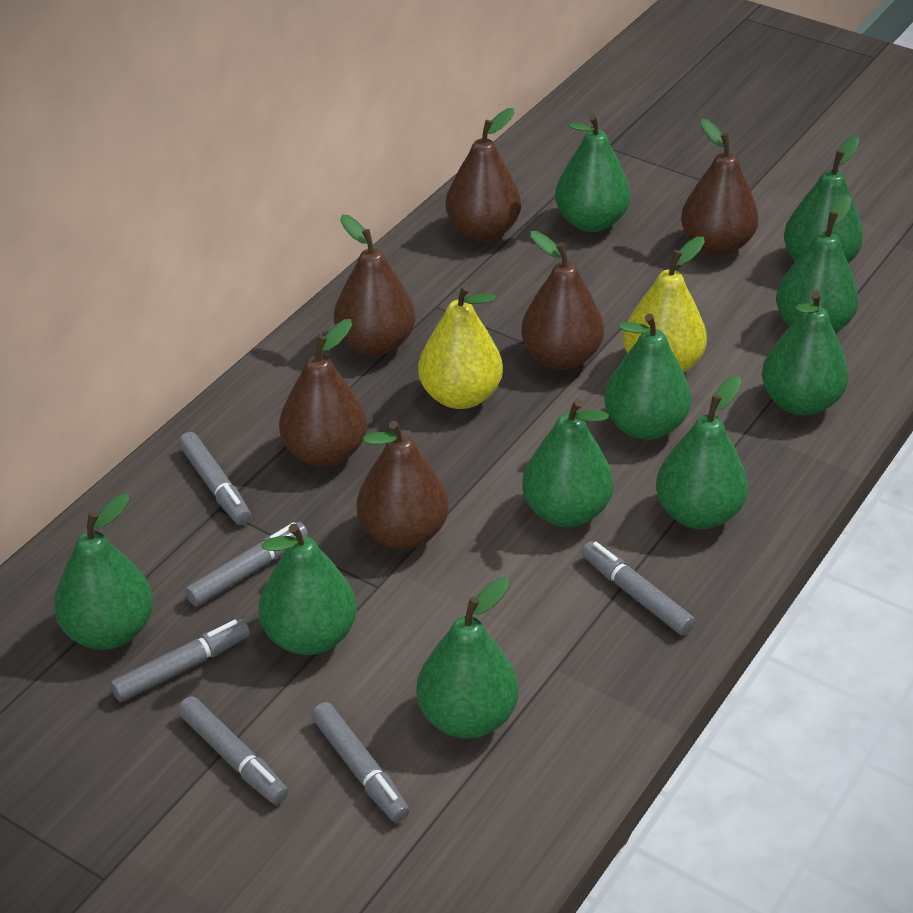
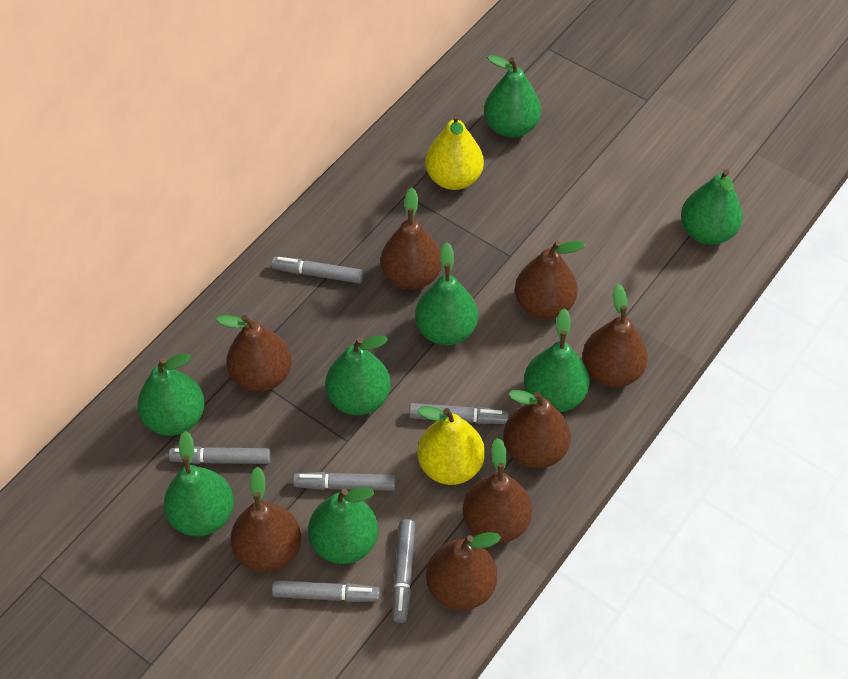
brown pear: [279,319,367,467] [334,214,416,356] [357,421,449,550] [445,108,521,241] [521,231,604,370] [681,119,759,256] = 6 -> [216,315,292,392] [230,466,301,573] [381,188,442,290] [426,532,501,611] [463,438,532,544] [503,390,571,469] [515,241,585,319] [582,284,648,387] = 8
green pear: [54,494,153,650] [259,524,357,655] [416,577,519,739] [522,399,613,527] [555,114,631,232] [604,314,691,440] [656,375,748,529] [762,291,849,416] [776,194,859,333] [784,136,863,263] = 10 -> [137,354,205,436] [164,431,234,536] [308,487,378,564] [325,335,391,415] [415,242,478,345] [484,55,541,138] [524,308,589,412] [681,169,743,245] = 8

